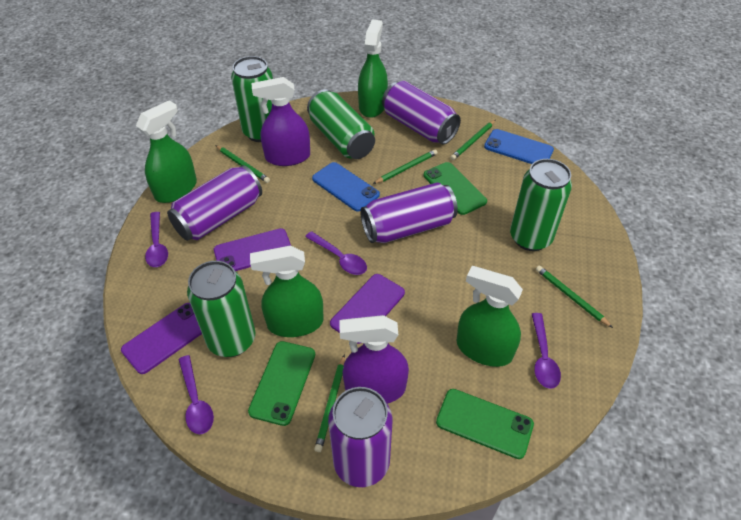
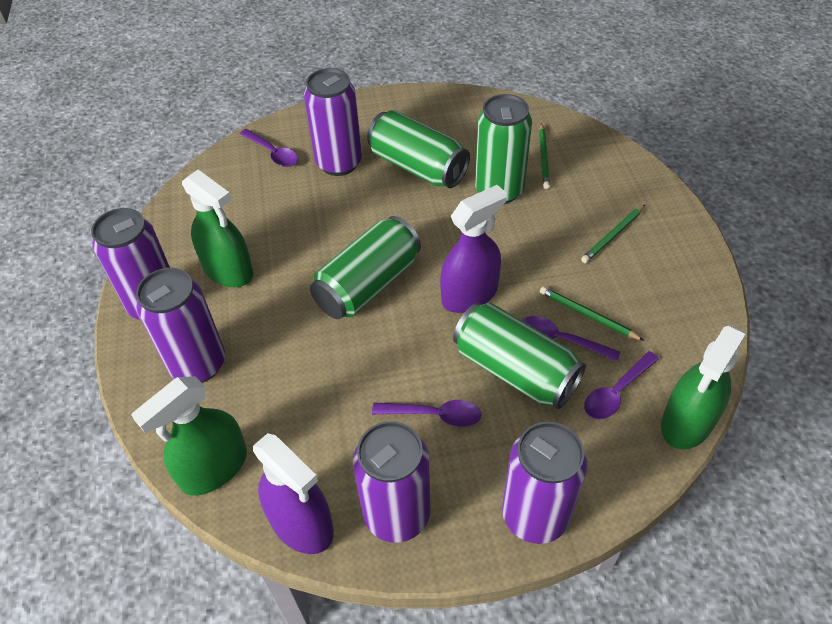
blue phone: [312,162,380,211] [484,129,554,164] = 2 -> none = 0
green pencil: [215,145,270,183] [314,354,345,452] [373,150,437,184] [450,120,495,160] [536,266,613,328] = 5 -> [539,123,550,189] [540,287,644,341] [581,205,645,263] = 3
green phone: [248,341,315,426] [424,162,487,215] [436,389,534,459] = 3 -> none = 0
green spray bottle: [136,100,197,203] [250,246,324,337] [358,20,388,118] [457,266,523,367] = 4 -> [131,376,247,496] [182,169,253,287] [661,325,747,449] = 3
purple can: [167,165,262,241] [328,387,393,487] [360,182,458,243] [382,81,461,145] = 4 -> [91,208,170,320] [136,268,225,383] [304,68,362,176] [353,421,431,543] [502,422,587,544] = 5
purple phone: [121,303,202,374] [214,228,291,271] [330,274,405,344] = 3 -> none = 0

